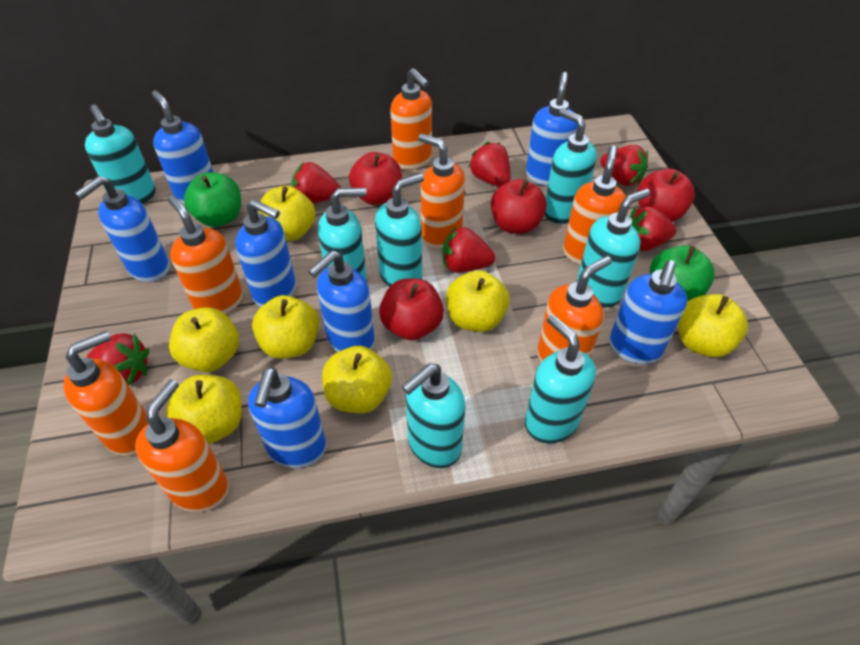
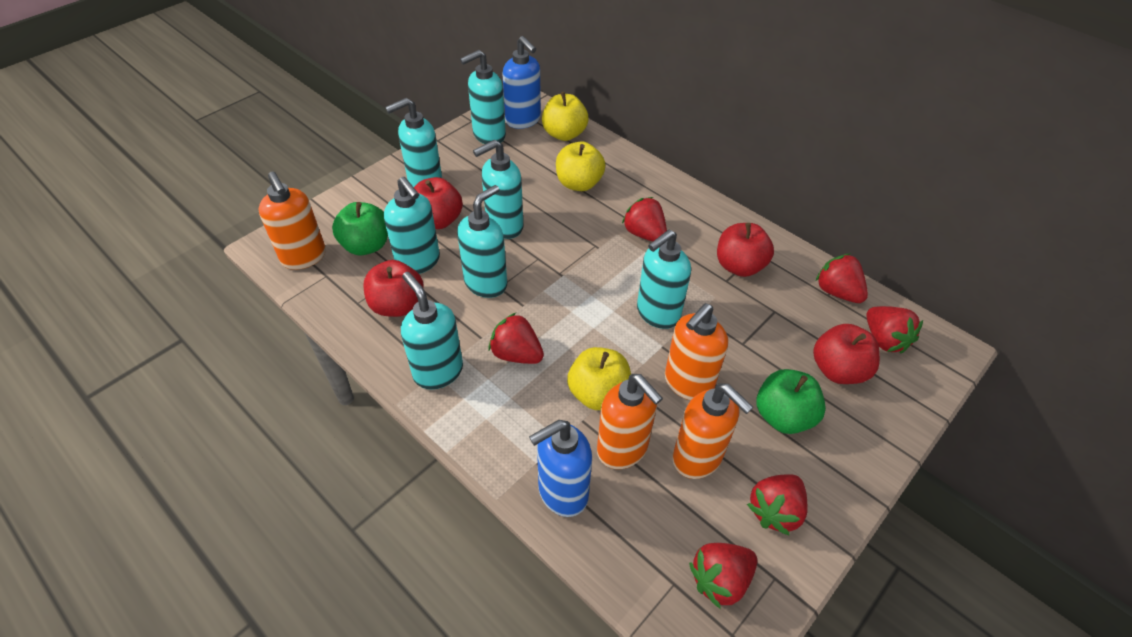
blue soap dispenser: [75,176,170,282] [152,90,214,204] [235,199,296,307] [248,367,327,468] [308,250,375,352] [526,72,578,186] [609,260,687,364] = 7 -> [502,36,541,129] [529,420,592,517] = 2
orange soap dispenser: [63,331,148,456] [135,379,229,512] [168,195,243,314] [390,68,432,170] [418,133,465,249] [537,256,612,362] [563,146,626,265] = 7 -> [259,172,326,270] [597,374,663,469] [665,303,728,400] [673,383,753,479] = 4
yellow apple: [166,375,242,444] [169,307,239,372] [252,295,319,359] [258,186,316,241] [322,346,392,413] [446,270,510,332] [678,294,748,357] = 7 -> [542,92,588,141] [556,142,605,191] [567,347,631,410] = 3

